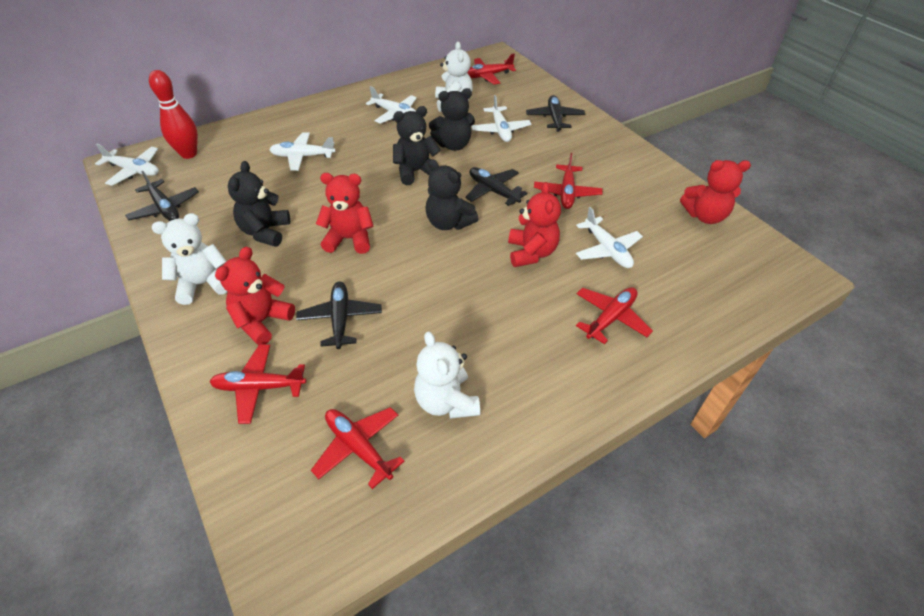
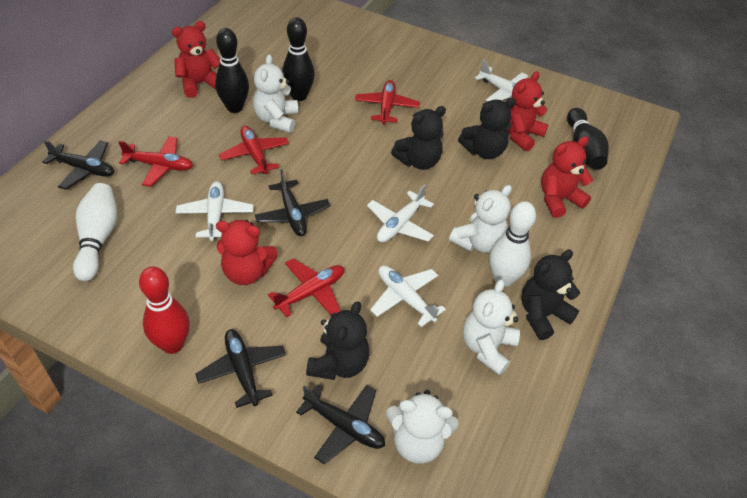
black bowling pin: none = 0 -> [215,28,249,113] [282,17,315,101] [567,108,609,170] = 3
red plane: [209,345,306,424] [311,407,405,489] [467,54,516,85] [534,153,603,209] [576,287,653,344] = 5 -> [119,136,193,187] [219,126,289,175] [268,258,344,317] [355,80,420,124] = 4
white bowling pin: none = 0 -> [73,183,117,281] [490,201,536,287] = 2
white plane: [95,144,159,186] [269,133,336,171] [366,86,417,124] [471,95,532,142] [576,207,643,268] = 5 -> [176,181,254,241] [367,184,434,242] [370,265,446,327] [475,60,528,101] = 4
white teddy bear: [152,213,227,305] [414,331,480,419] [435,42,473,112] = 3 -> [253,54,298,133] [386,390,459,464] [449,185,512,253] [463,279,520,375] = 4

